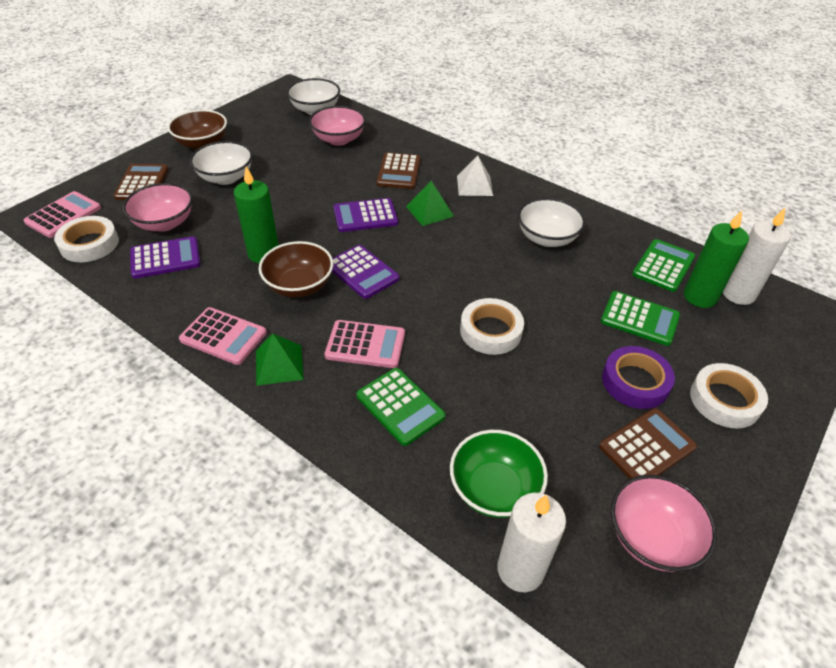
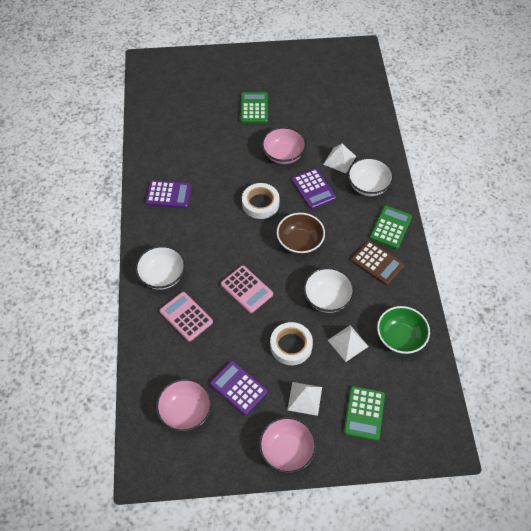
brown bowl: [168,110,227,150] [259,241,333,298] = 2 -> [277,213,325,255] = 1
brown calculator: [113,164,169,200] [377,152,421,189] [599,408,697,479] = 3 -> [351,241,404,285] = 1
green candle: [234,166,278,263] [684,211,749,308] = 2 -> none = 0
green pyramid: [256,333,304,386] [406,181,454,226] = 2 -> none = 0
pink calculator: [24,191,101,238] [179,307,267,365] [325,320,405,368] = 3 -> [160,292,213,342] [221,266,273,313] = 2
purple tape: [602,346,675,409] = 1 -> none = 0
white candle: [497,493,566,592] [723,207,791,305] = 2 -> none = 0
white pyramid: [457,156,493,196] = 1 -> [287,382,322,416] [323,144,356,173] [328,325,369,362] = 3
white tape: [54,216,119,262] [460,298,524,355] [690,363,768,428] = 3 -> [242,183,279,219] [270,322,313,365] = 2

